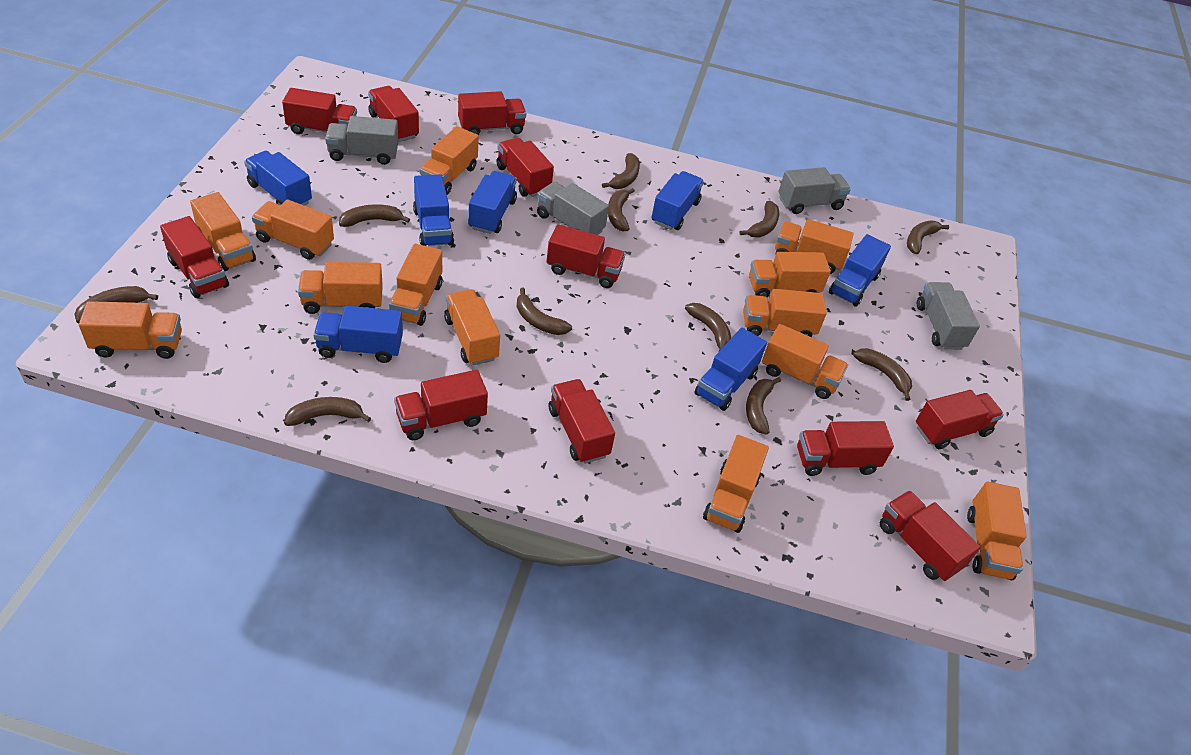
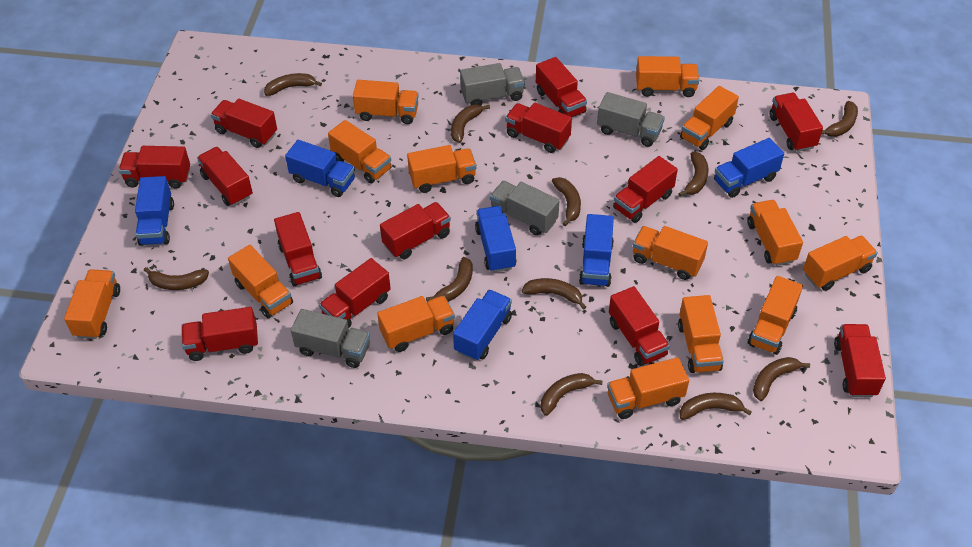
blue truck: [244,151,312,206] [313,306,403,363] [413,174,454,246] [468,171,517,234] [651,171,704,230] [695,328,767,411] [829,234,891,307] = 7 -> [135,176,174,246] [285,140,355,197] [453,289,512,361] [475,206,516,272] [579,214,614,287] [714,138,784,198] = 6
orange truck: [79,301,182,359] [190,192,256,271] [252,199,334,260] [298,262,383,314] [389,244,442,326] [419,126,479,195] [444,289,500,365] [703,435,769,533] [743,289,827,337] [749,252,831,297] [762,324,848,399] [775,219,853,274] [967,482,1027,580] = 13 -> [64,269,120,339] [228,245,293,318] [328,120,392,184] [353,80,419,124] [377,296,455,352] [407,145,476,193] [607,357,689,419] [633,226,708,280] [636,56,699,97] [678,295,724,373] [680,86,739,150] [747,200,803,266] [748,276,803,355] [803,236,878,291] = 14
red truck: [160,216,229,298] [282,88,357,134] [368,86,419,142] [394,370,488,440] [458,91,526,135] [497,138,554,197] [546,224,626,288] [549,379,615,464] [797,421,894,476] [880,490,981,581] [916,390,1004,449] = 11 -> [119,146,190,188] [181,307,258,361] [197,147,253,206] [211,99,277,148] [274,212,322,286] [319,258,391,328] [380,202,451,259] [505,103,572,153] [536,57,587,117] [609,286,670,366] [613,156,678,223] [769,93,823,152] [834,324,886,397] = 13

